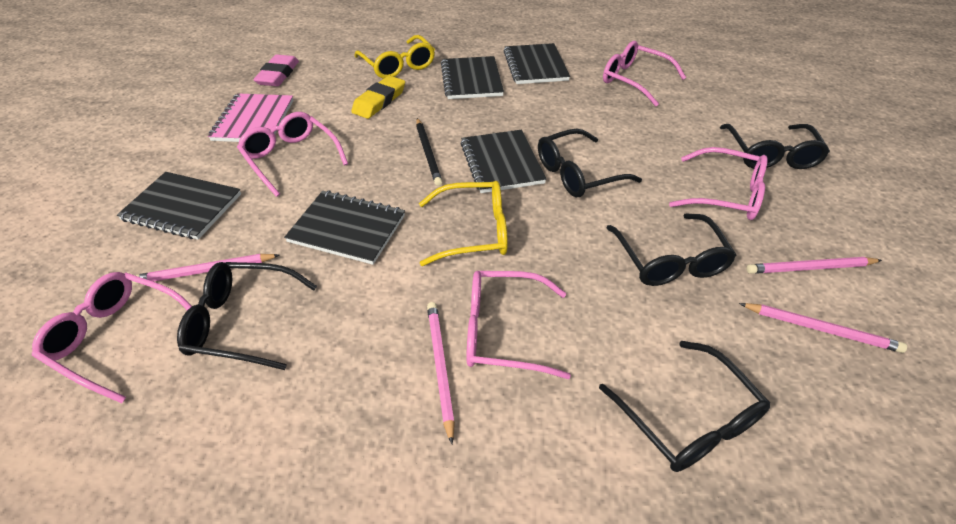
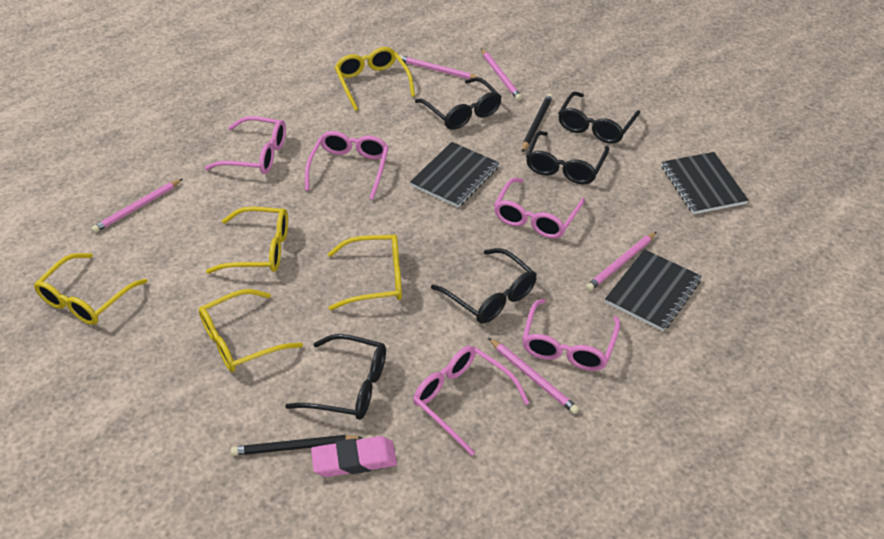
black notebook: [117,172,241,240] [284,190,405,265] [441,56,504,99] [460,130,547,193] [503,43,570,84] = 5 -> [410,142,499,208] [605,249,702,331] [662,152,748,214] = 3
black pencil: [416,118,442,186] = 1 -> [231,435,363,456] [522,93,553,152] = 2
pink notebook: [208,93,294,142] = 1 -> none = 0
pink pencil: [132,254,279,284] [427,302,455,444] [739,303,907,353] [747,257,882,274] = 4 -> [92,179,182,233] [399,55,477,79] [481,49,522,101] [488,338,579,414] [586,232,657,291] = 5
yellow eraser: [351,75,405,119] = 1 -> none = 0
yellow glasses: [354,35,435,79] [419,181,508,266] = 2 -> [34,253,147,325] [199,289,303,372] [206,207,288,274] [328,234,402,310] [335,47,415,111] = 5

